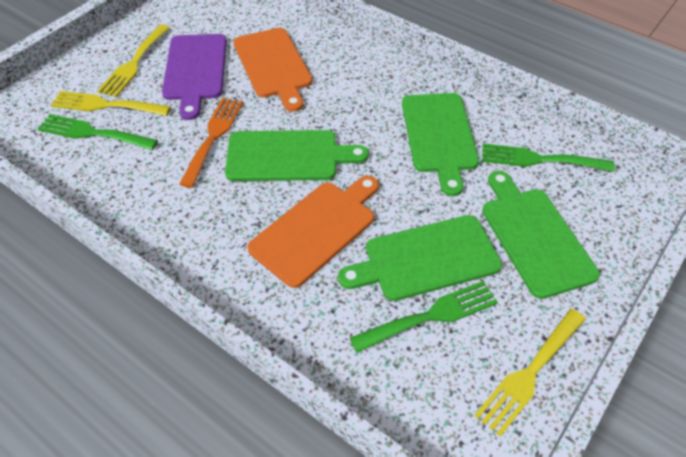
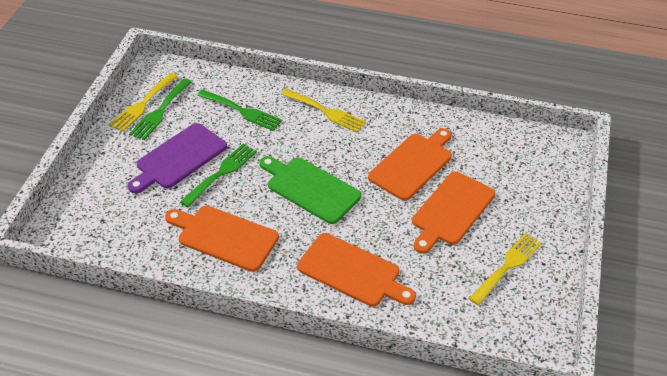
green cutting board: [225,130,369,181] [338,215,502,301] [402,93,479,196] [482,171,600,299] = 4 -> [259,156,361,224] = 1
orange cutting board: [233,28,313,112] [247,176,379,288] = 2 -> [165,206,279,272] [297,233,416,307] [368,128,452,201] [412,171,495,254] = 4
orange fork: [179,98,243,188] = 1 -> none = 0

